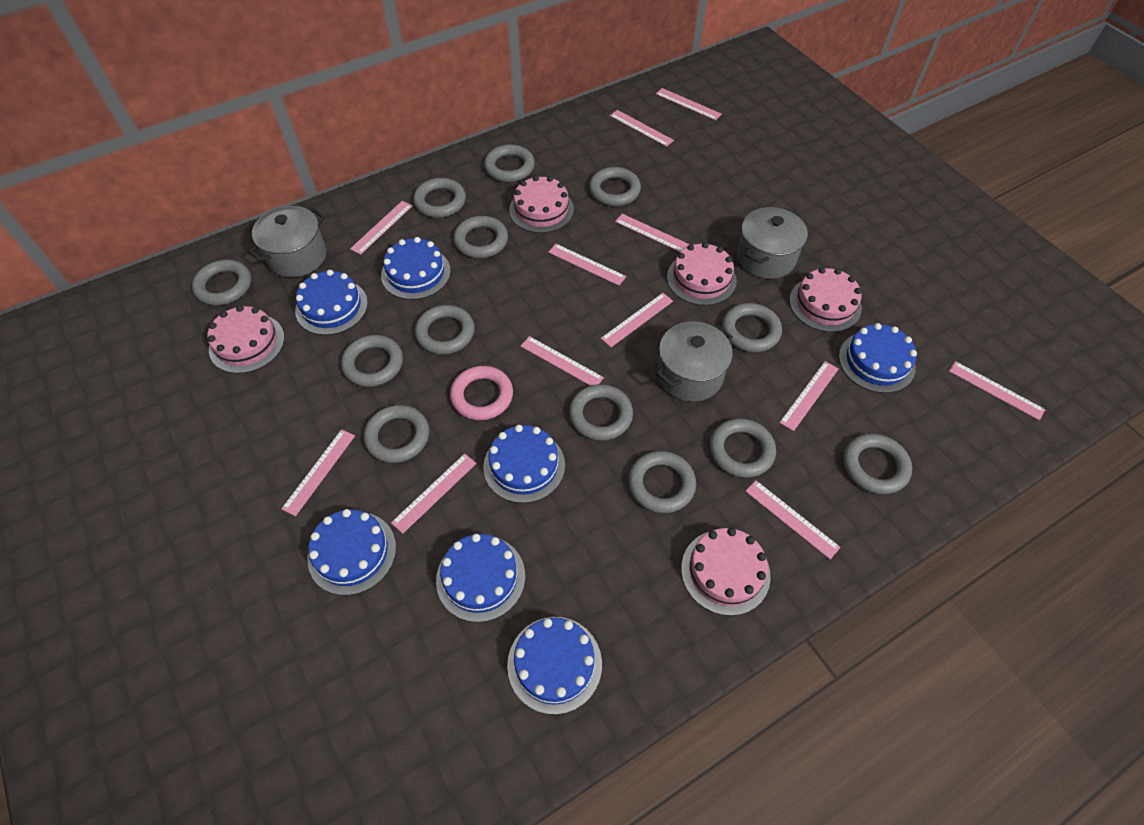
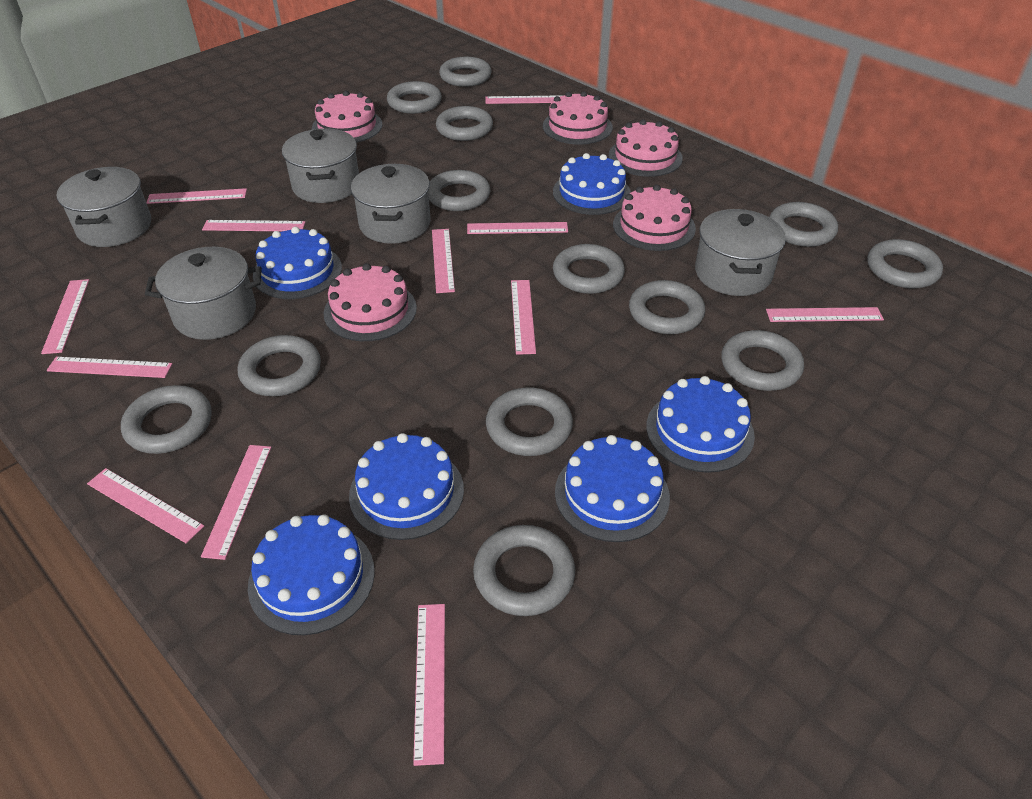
blue cake: [295,270,368,335] [307,509,396,595] [381,237,451,300] [436,534,525,622] [483,425,565,503] [507,617,602,715] [839,323,917,393] = 7 -> [248,514,375,635] [253,227,342,299] [349,433,464,540] [553,153,631,215] [555,435,670,542] [646,376,755,473] = 6
grey pot: [248,206,326,277] [656,322,733,402] [737,207,808,279] = 3 -> [57,167,151,247] [145,247,262,340] [282,128,359,203] [351,164,431,244] [695,209,786,296] = 5
pink ring: [450,366,513,420] = 1 -> none = 0

